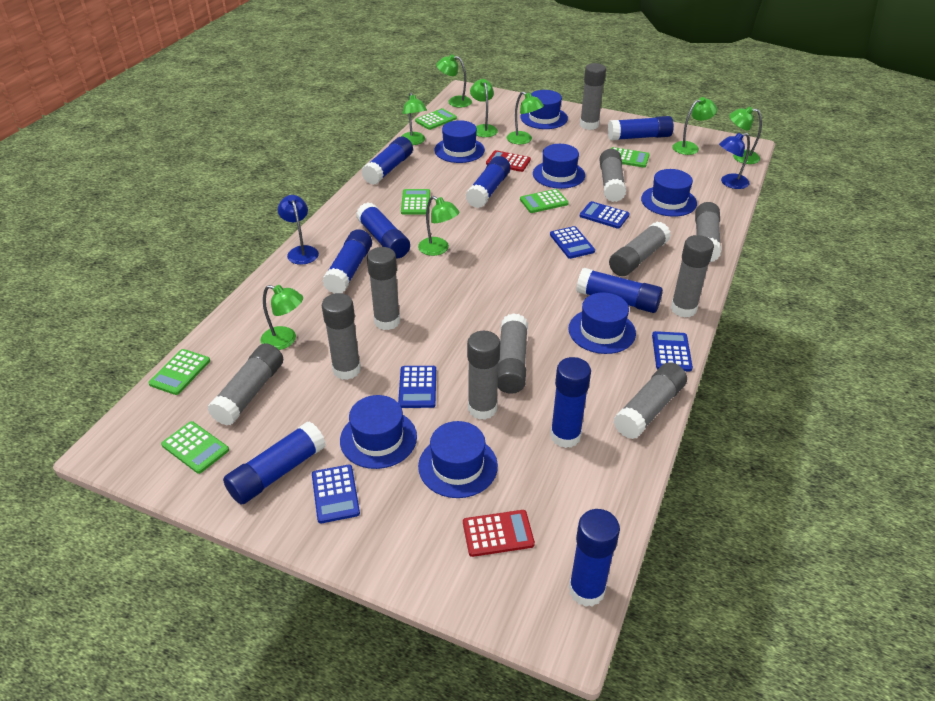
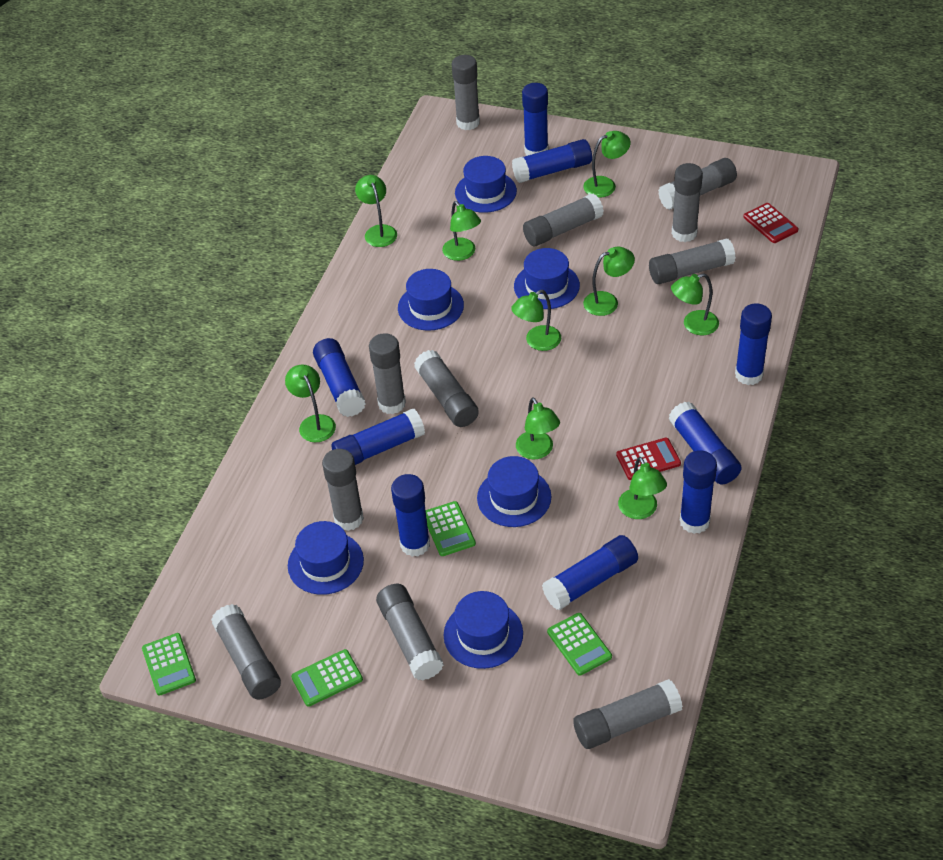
blue calculator: [312,464,360,523] [398,366,436,408] [550,226,595,259] [580,201,630,229] [652,331,693,372] = 5 -> none = 0
blue hat: [340,395,417,469] [418,421,498,498] [435,120,485,163] [521,90,568,129] [533,144,585,189] [568,292,636,354] [641,169,697,217] = 7 -> [288,521,364,595] [398,269,464,331] [444,591,523,669] [455,156,517,213] [477,456,551,527] [514,248,580,309] = 6
blue lamp: [278,195,319,265] [719,133,750,189] = 2 -> none = 0
green calculator: [148,349,210,395] [161,421,229,474] [401,189,430,215] [415,108,457,130] [520,189,569,213] [611,147,650,168] = 6 -> [142,633,196,696] [291,649,363,707] [426,501,476,556] [547,613,612,676] = 4
green lamp: [260,285,303,350] [401,92,427,145] [418,196,460,256] [436,54,472,108] [470,79,498,137] [507,92,544,144] [673,97,717,155] [729,107,762,164] = 8 -> [285,365,336,442] [355,175,397,247] [442,201,481,261] [511,290,561,351] [516,397,560,459] [583,131,631,198] [583,247,635,316] [618,457,667,519] [671,273,719,335] = 9

